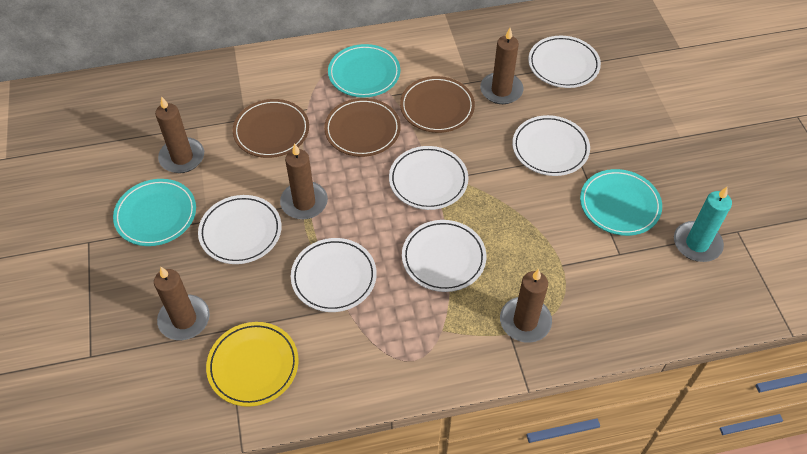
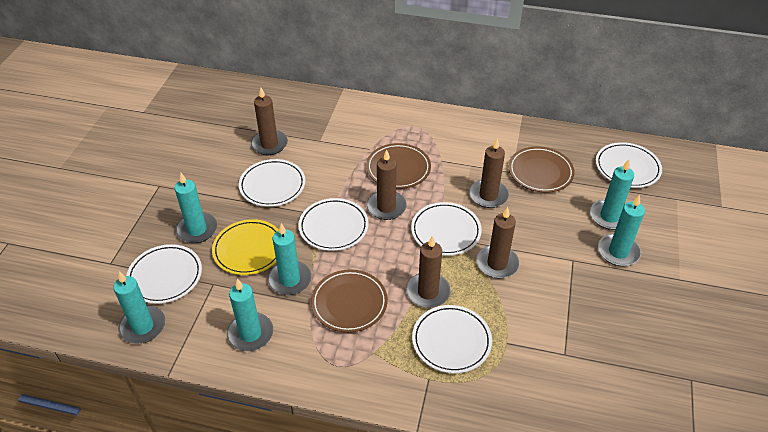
turquoise candle: [674,187,732,262] = 1 -> [113,271,165,344] [175,173,217,243] [227,279,273,351] [268,223,311,295] [590,159,634,230] [598,195,645,266] = 6
turquoise plate: [113,179,196,246] [328,44,400,98] [580,169,662,236] = 3 -> none = 0

